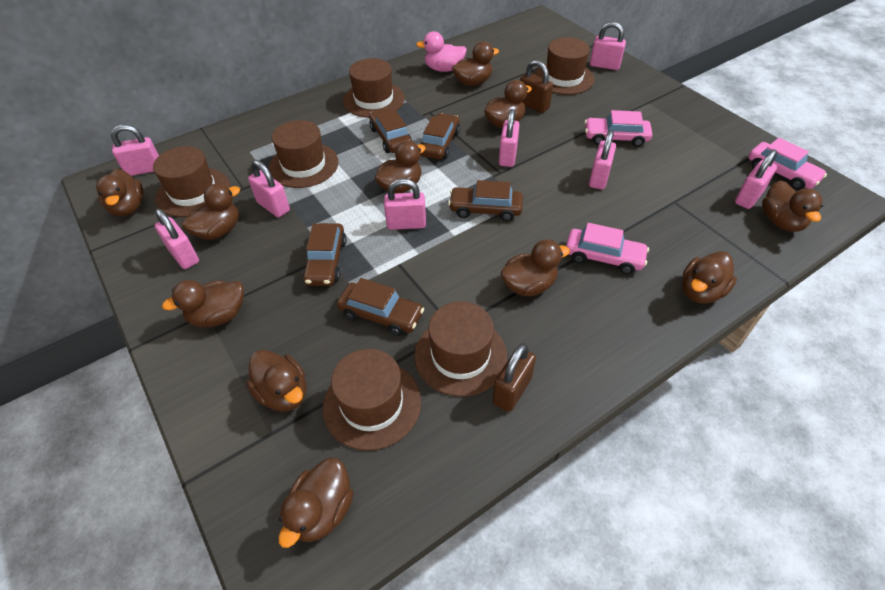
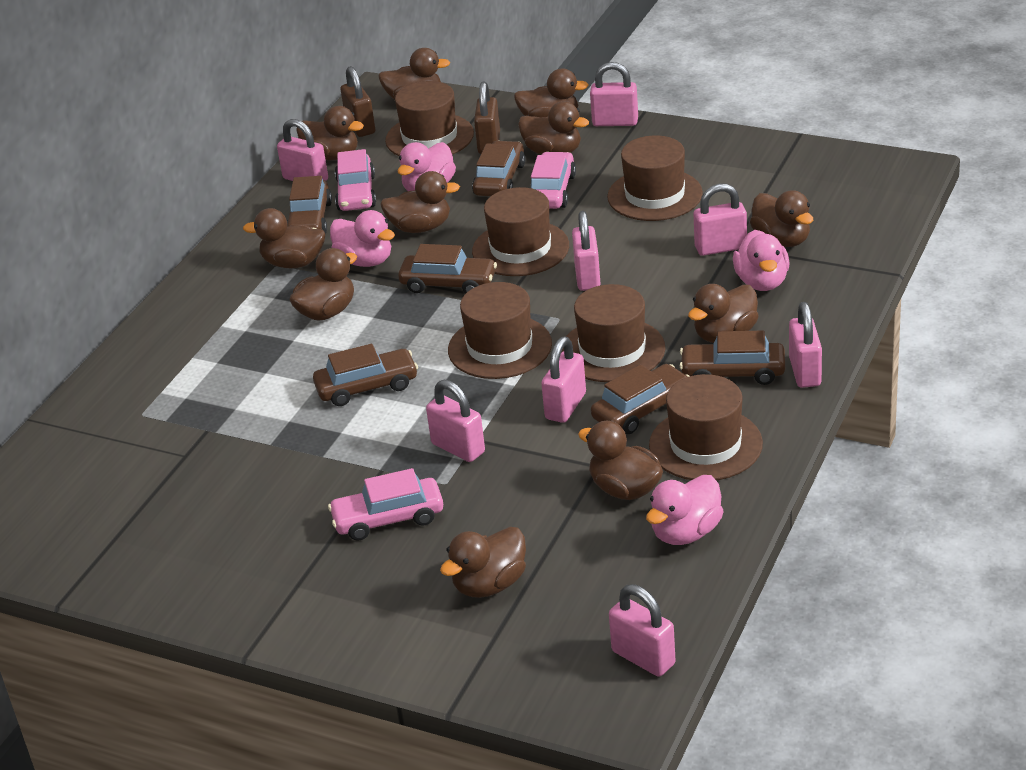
brown car: [302,223,347,286] [337,278,424,336] [369,108,412,153] [420,113,460,160] [448,180,523,221] = 5 -> [287,176,332,235] [313,344,418,406] [398,244,497,294] [472,141,525,196] [591,364,689,434] [679,331,785,385] = 6
pink duck: [416,31,467,72] = 1 -> [330,210,395,267] [398,142,456,191] [646,475,724,545] [733,230,789,291] = 4

